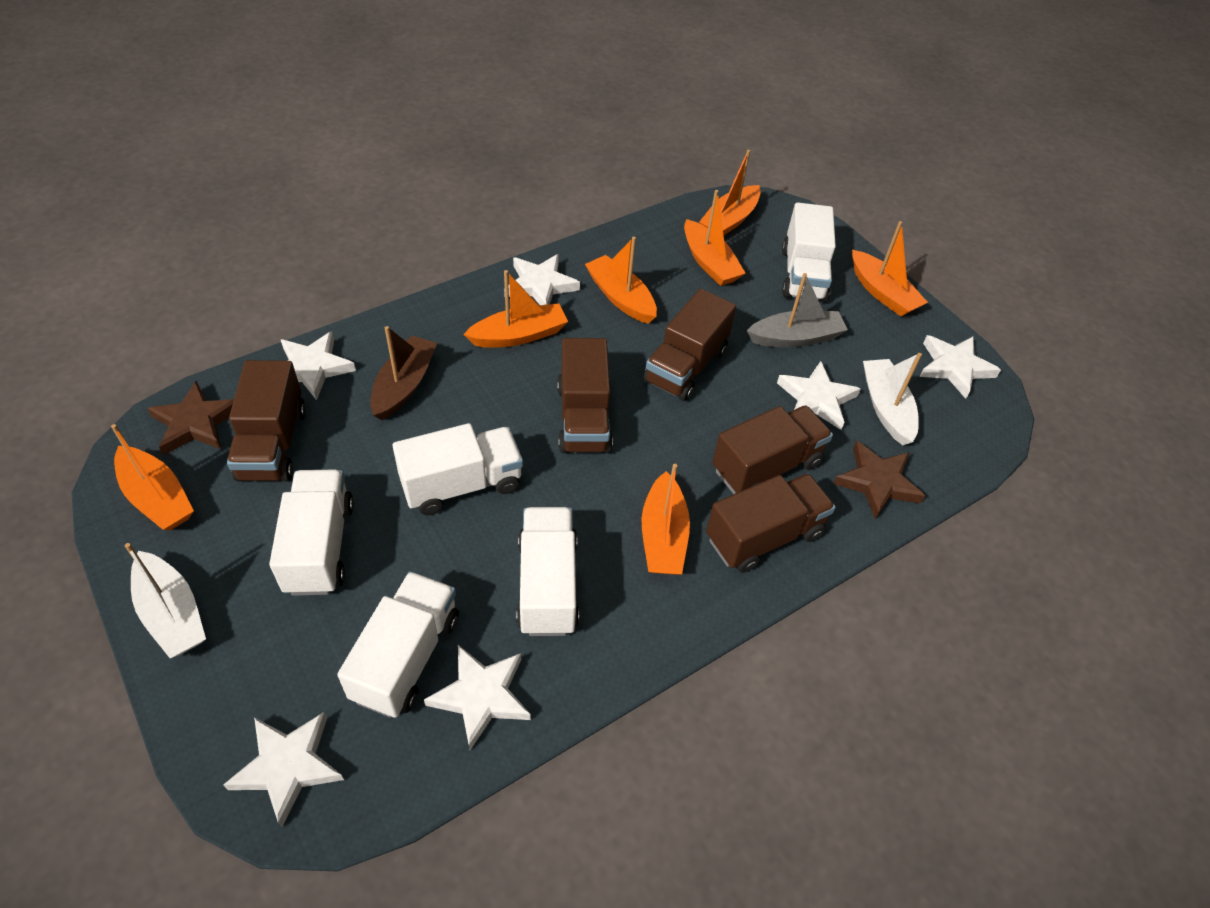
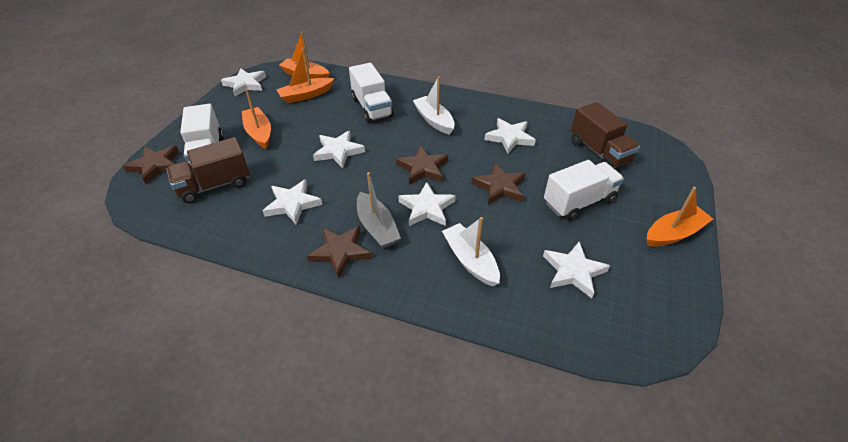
brown boat: [370,326,437,420] = 1 -> none = 0
brown star: [147,381,234,455] [833,441,925,519] = 2 -> [123,146,179,184] [307,226,372,278] [396,145,448,185] [471,163,526,205] = 4
brown truck: [227,360,306,482] [557,338,613,453] [643,289,736,401] [706,474,836,573] [712,405,833,494] = 5 -> [167,137,250,204] [571,102,640,168] = 2
orange boat: [111,424,194,530] [463,270,568,348] [585,237,657,324] [642,464,690,574] [684,190,746,286] [699,150,761,235] [852,221,928,316] = 7 -> [242,89,271,149] [277,48,334,103] [279,32,330,79] [647,187,713,247] = 4
white truck: [269,470,354,596] [337,571,459,718] [392,423,523,515] [516,507,579,636] [782,202,836,302] = 5 -> [180,104,224,165] [349,63,394,123] [544,160,624,221] = 3

